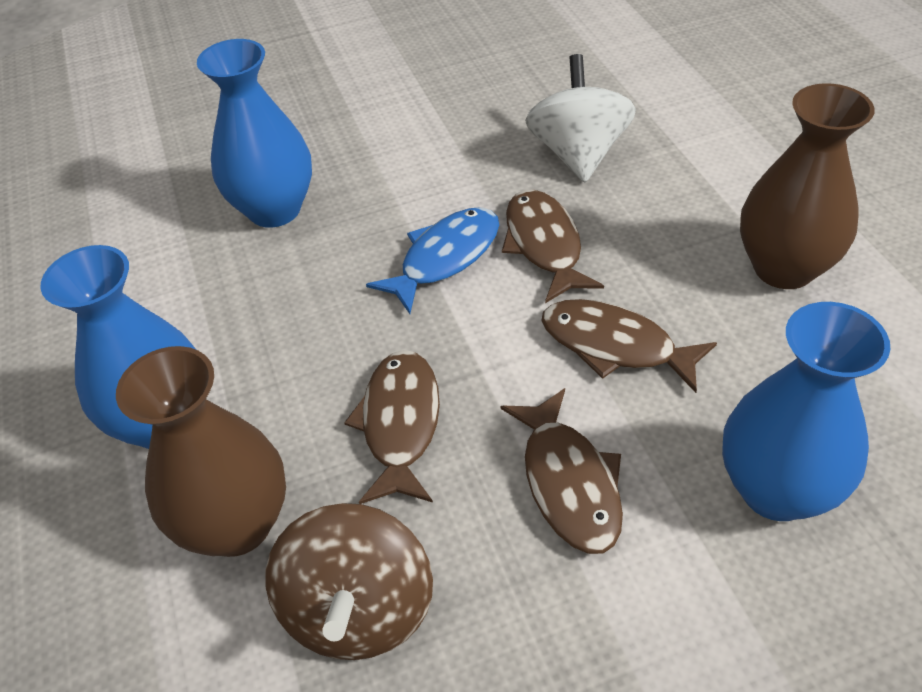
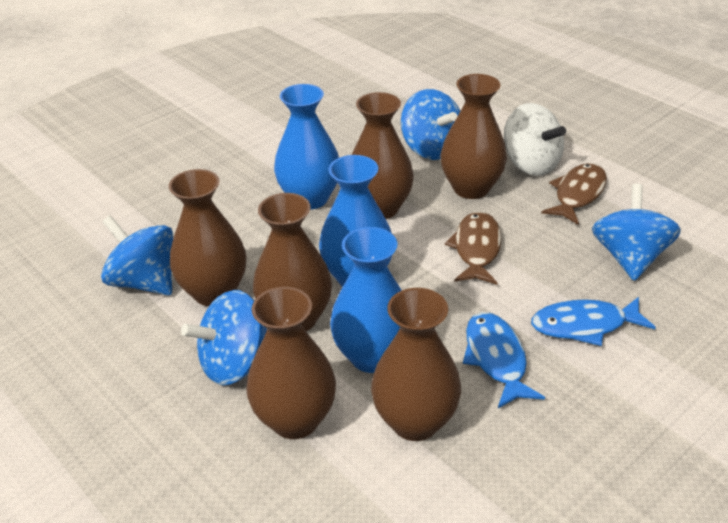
blue fish: [366,207,499,314] = 1 -> [463,312,545,408] [531,297,656,346] = 2
blue spinning top: none = 0 -> [101,215,173,295] [181,290,267,385] [401,89,460,160] [592,184,681,281] = 4
brown fish: [344,350,440,504] [501,388,623,554] [502,190,604,303] [541,299,717,393] = 4 -> [445,211,502,285] [541,163,607,225] = 2
brown spinning top: [265,503,433,660] = 1 -> none = 0
brown vase: [116,346,286,557] [740,83,875,289] = 2 -> [169,169,246,306] [246,287,336,439] [253,193,332,331] [352,92,414,219] [371,288,461,441] [440,74,507,199] = 6

